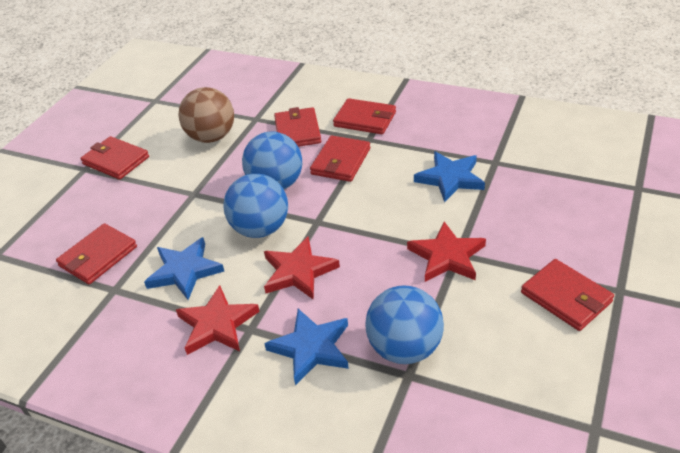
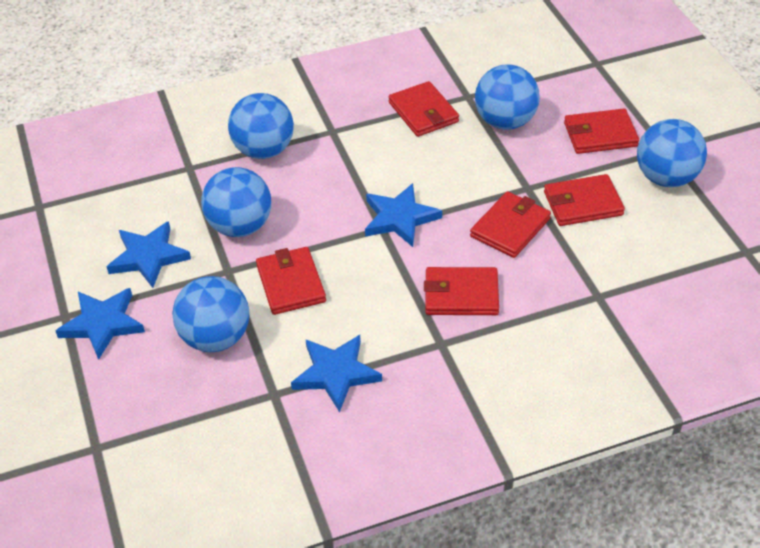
blue ball: [223,173,288,238] [242,132,302,189] [365,285,444,364] = 3 -> [172,276,249,352] [201,167,271,237] [228,93,294,159] [475,64,540,130] [637,119,707,187] = 5
blue star: [144,237,224,300] [264,309,349,385] [414,151,485,203] = 3 -> [56,288,145,360] [107,221,191,288] [291,335,382,412] [365,183,442,247] = 4
brown ball: [178,87,234,143] = 1 -> none = 0
red star: [176,285,260,355] [264,237,340,300] [407,222,486,282] = 3 -> none = 0

